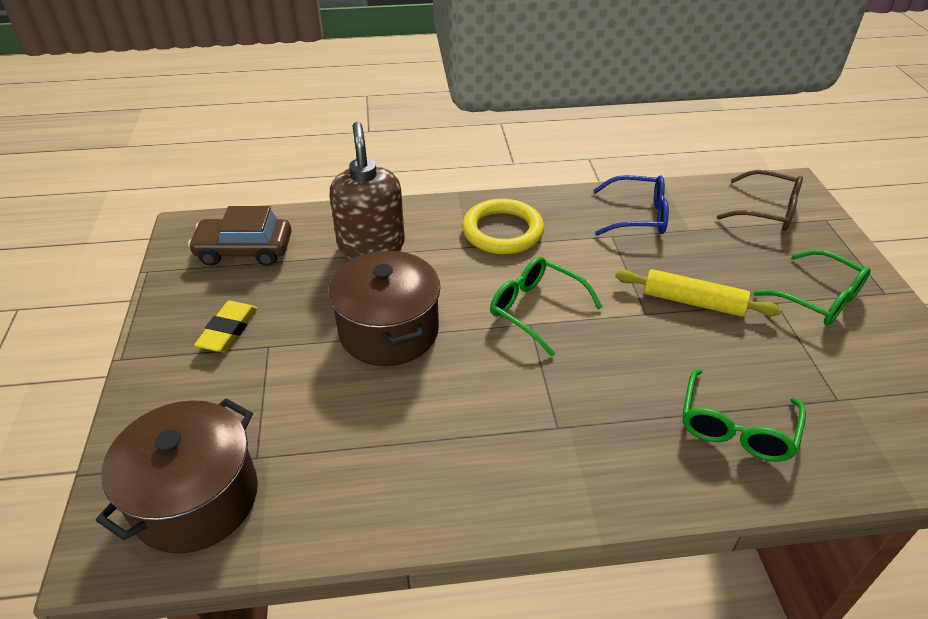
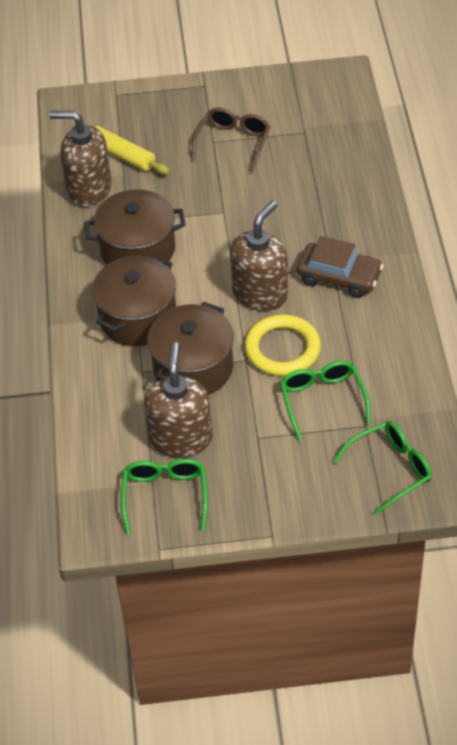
blue glasses: [593,175,669,235] = 1 -> none = 0
brown pot: [96,398,258,554] [328,250,441,366] = 2 -> [84,189,186,264] [92,255,176,346] [147,302,234,395] = 3
brown soap dispenser: [329,122,405,259] = 1 -> [49,111,112,207] [144,342,213,458] [230,201,288,311] = 3
yellow eraser: [194,301,257,352] = 1 -> none = 0

